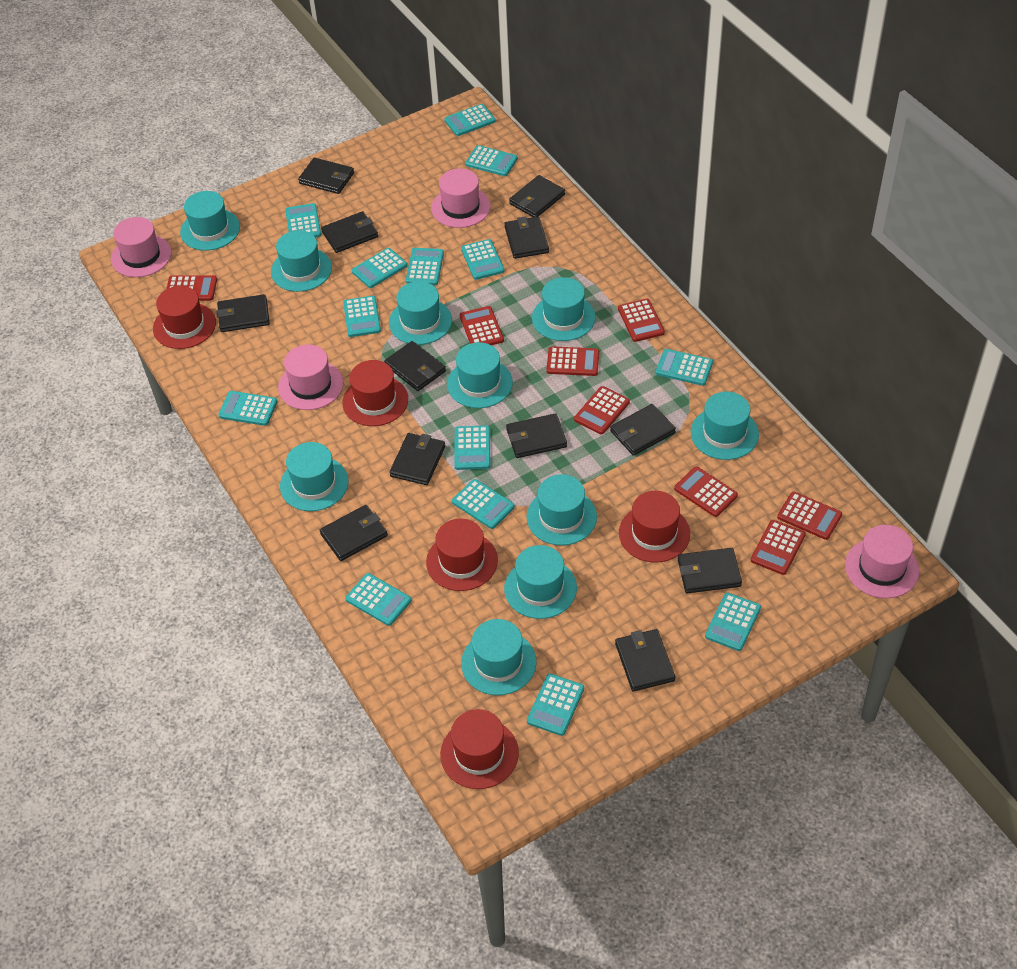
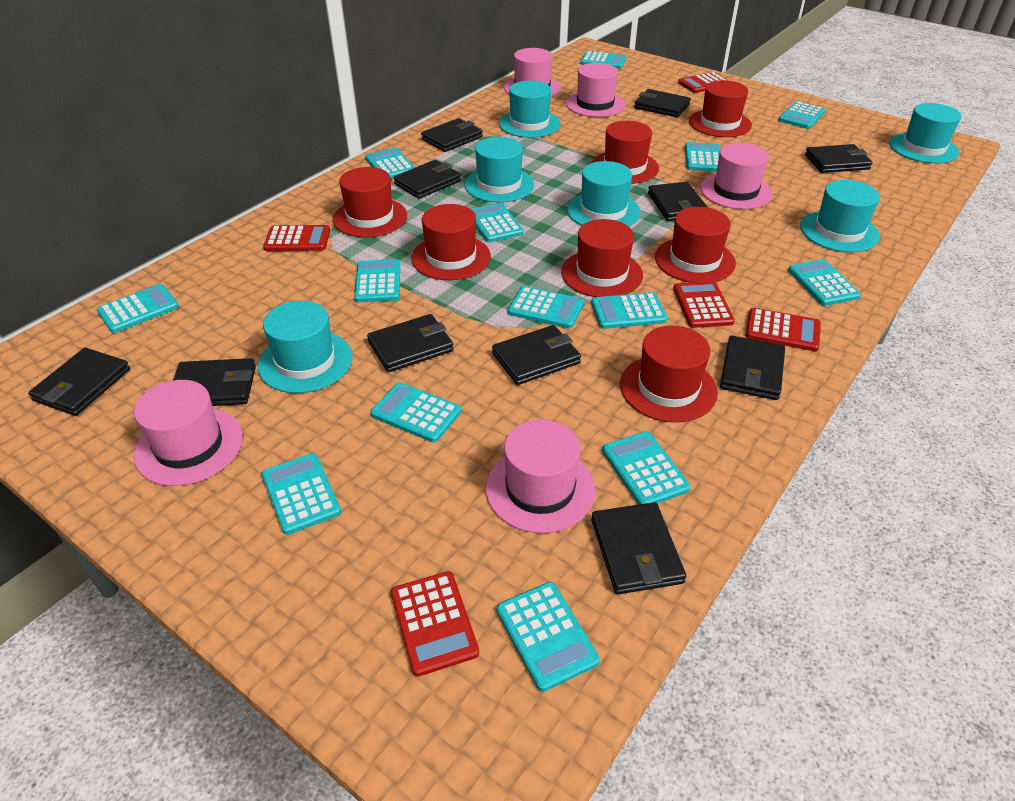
black wallet: [216,294,270,332] [298,158,354,194] [320,505,388,561] [321,211,378,253] [384,341,446,391] [390,433,445,485] [504,216,549,259] [506,413,567,458] [509,175,565,217] [610,404,676,456] [615,629,675,691] [678,548,742,593] = 12 -> [28,348,130,416] [173,358,256,406] [367,314,454,372] [394,160,461,199] [421,118,483,152] [492,325,581,385] [591,502,686,594] [634,89,691,117] [648,182,707,221] [720,336,785,400] [805,144,873,173] = 11
pink hat: [111,217,172,277] [278,345,344,410] [431,168,491,228] [845,525,919,598] = 4 -> [134,380,243,486] [486,420,596,533] [504,48,561,97] [566,63,625,117] [700,143,773,209] = 5
red calculator: [166,275,217,301] [460,306,504,345] [546,346,599,376] [574,386,630,434] [618,299,665,342] [674,466,738,517] [751,520,806,575] [777,492,842,540] = 8 -> [263,225,330,251] [391,571,479,677] [673,281,735,328] [678,72,729,93] [745,308,821,351] = 5
red hat: [153,286,216,349] [342,360,408,426] [426,518,498,591] [440,709,519,789] [619,491,690,563] = 5 -> [332,167,407,237] [411,204,491,280] [561,219,643,297] [592,121,659,184] [620,326,718,422] [655,207,736,283] [689,80,752,137] = 7
turquoise hat: [180,191,240,251] [271,230,332,292] [280,442,349,511] [389,281,452,345] [447,342,513,408] [461,619,537,696] [504,545,577,619] [526,474,597,546] [532,277,595,341] [691,392,759,460] = 10 -> [258,301,353,393] [464,137,534,203] [499,81,560,138] [567,161,641,226] [800,180,880,252] [889,103,962,163] = 6

